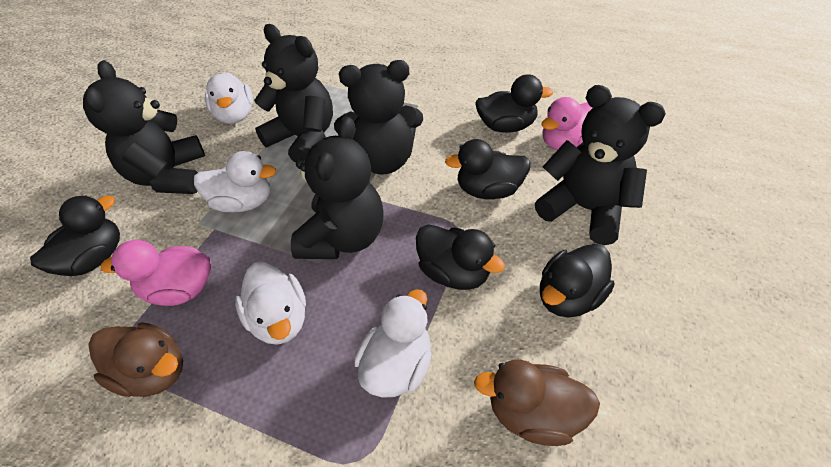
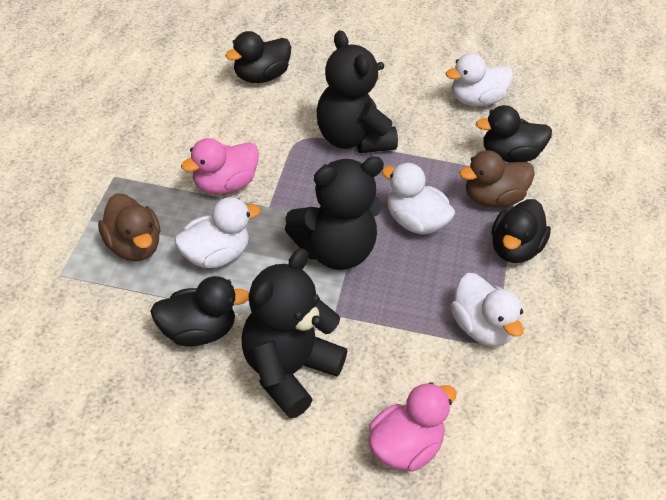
black duck: [30,195,120,276] [416,225,505,290] [445,139,531,199] [475,74,553,133] [540,244,614,318] = 5 -> [150,276,249,347] [225,31,291,83] [476,105,552,162] [492,199,551,263] = 4
black teddy bear: [83,60,205,194] [254,24,333,163] [291,117,384,259] [334,60,423,174] [535,85,666,245] = 5 -> [241,248,347,418] [285,156,384,270] [317,30,398,153] = 3

